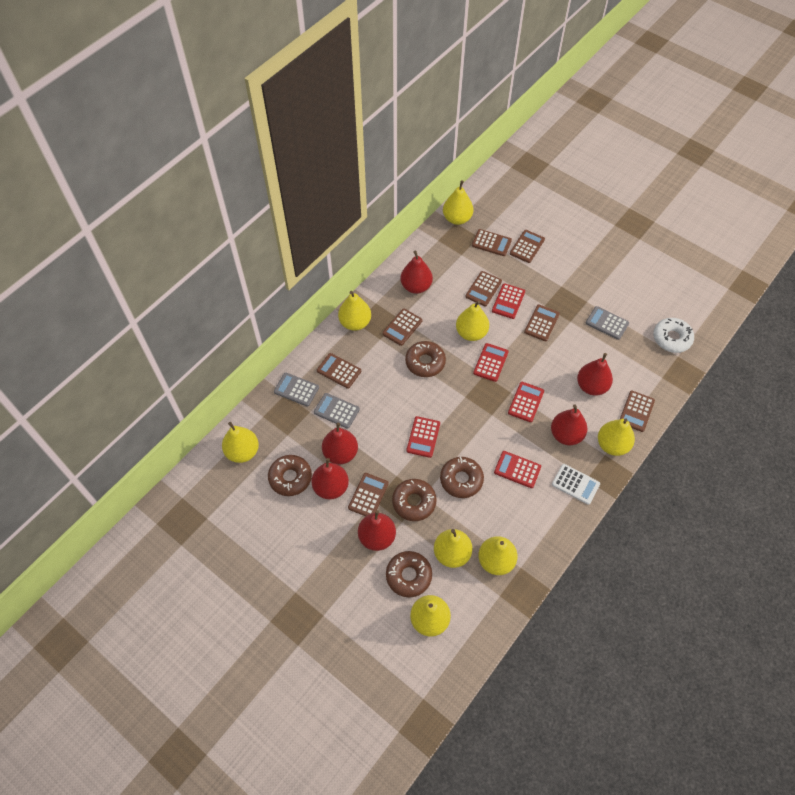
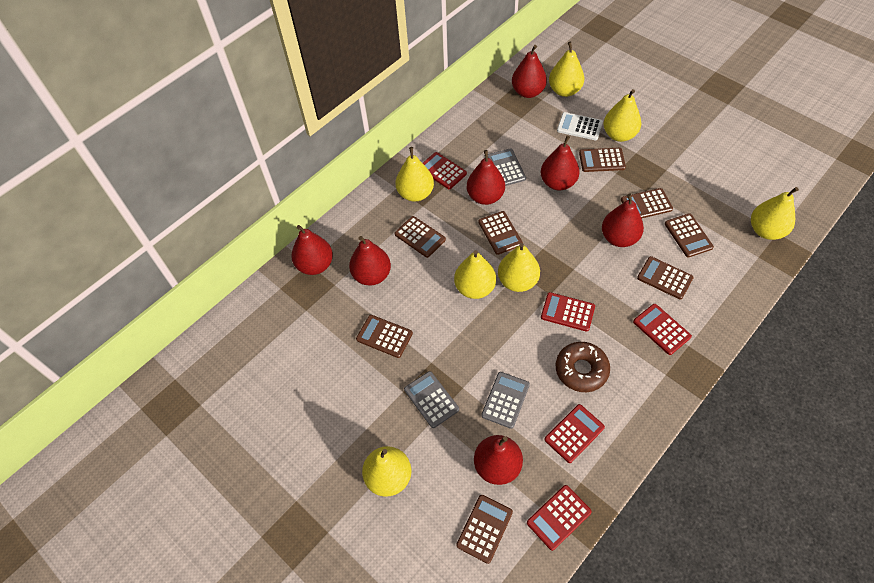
brown donut: [268,455,312,496] [386,551,432,597] [392,479,437,521] [405,341,446,377] [440,457,484,498] = 5 -> [556,342,610,392] = 1
red pear: [311,458,349,499] [322,423,358,464] [358,510,396,551] [401,251,433,294] [551,404,587,445] [577,353,613,396] = 6 -> [291,225,333,275] [349,236,391,286] [467,150,505,205] [474,435,523,485] [512,45,547,98] [541,136,580,191] [602,194,644,247] = 7
white donut: [653,318,694,353] = 1 -> none = 0
yellow pear: [222,422,259,463] [338,291,371,331] [410,595,451,637] [434,529,473,568] [443,180,473,225] [456,300,489,341] [478,536,518,575] [598,418,635,456] = 8 -> [362,446,412,497] [395,147,434,202] [454,250,496,299] [498,243,540,292] [549,42,584,97] [603,89,641,142] [751,187,799,240] = 7

